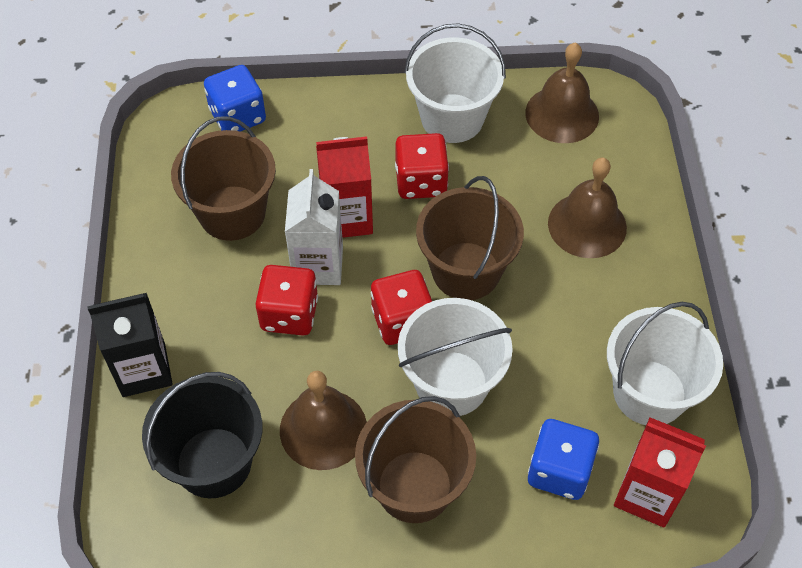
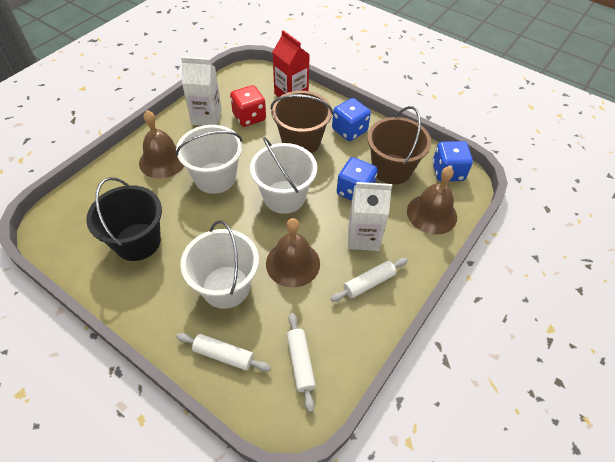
black carton: [87,293,173,397] = 1 -> none = 0
blue dice: [204,65,266,132] [528,419,599,500] = 2 -> [332,98,371,141] [337,157,378,201] [432,141,473,181] = 3
brown bucket: [171,116,276,241] [355,396,476,523] [416,176,524,300] = 3 -> [270,91,333,154] [367,106,431,184] = 2
red carton: [316,136,373,238] [614,417,706,528] = 2 -> [273,30,310,97] = 1
red dice: [256,265,318,336] [371,270,432,345] [395,133,449,199] = 3 -> [230,85,266,127] = 1
white carton: [285,169,343,285] = 1 -> [181,57,222,126] [348,182,392,251] = 2
white rolling pin: none = 0 -> [176,333,271,372] [287,313,316,412] [331,258,408,302] = 3

